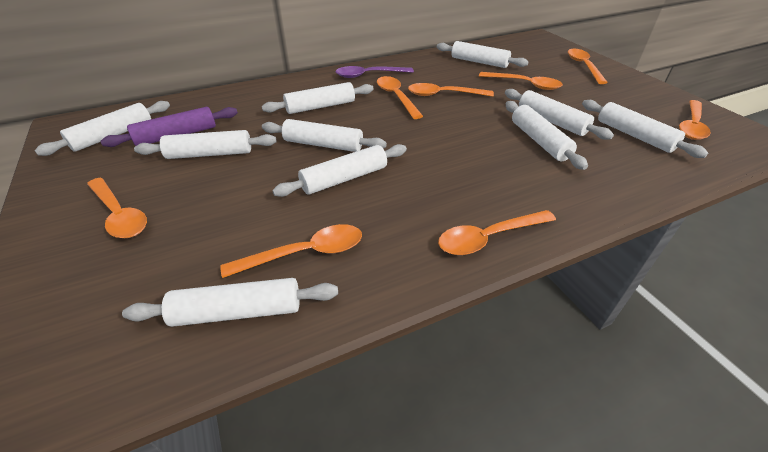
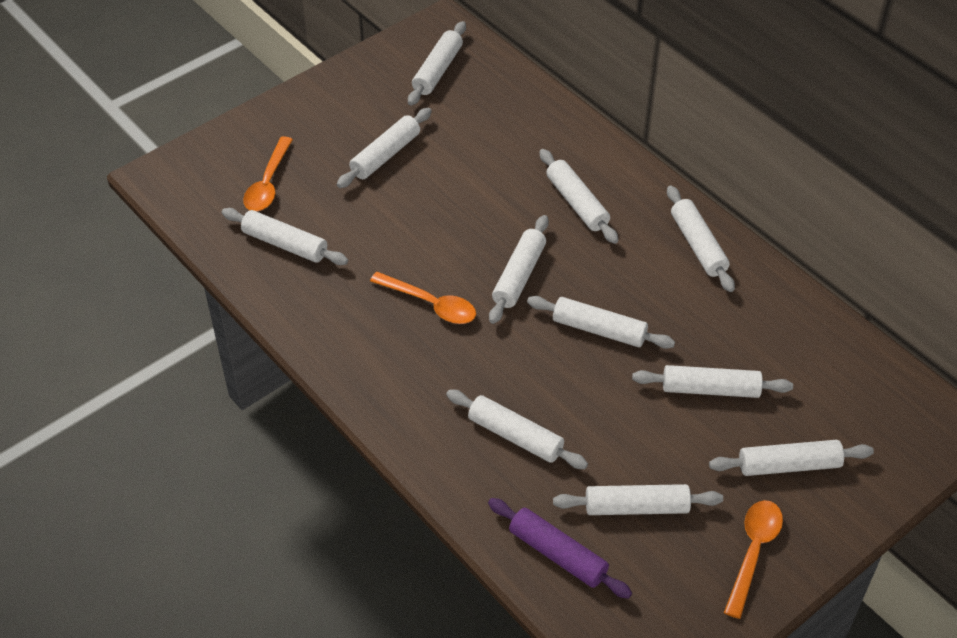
orange spoon: [87,178,147,238] [220,224,362,278] [377,76,423,119] [408,83,494,97] [438,210,556,255] [479,72,563,90] [568,49,608,84] [679,100,711,140] = 8 -> [243,136,293,211] [370,272,476,324] [724,500,783,619] = 3
purple spoon: [336,66,414,78] = 1 -> none = 0
white rolling pin: [34,101,170,156] [122,278,338,327] [134,130,277,159] [262,82,374,114] [262,119,387,152] [272,144,407,197] [437,41,529,68] [505,89,614,140] [506,101,588,170] [582,100,708,158] = 10 -> [221,208,348,265] [337,108,432,188] [408,21,466,106] [446,390,588,469] [489,215,549,324] [527,296,675,349] [539,149,618,244] [553,484,723,515] [632,365,793,398] [667,186,735,292] [709,440,874,476] = 11

